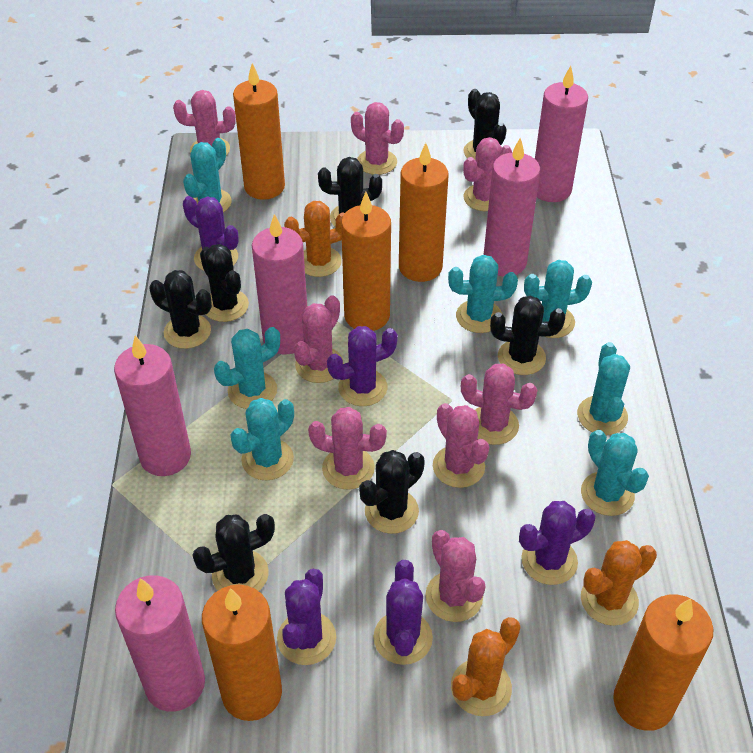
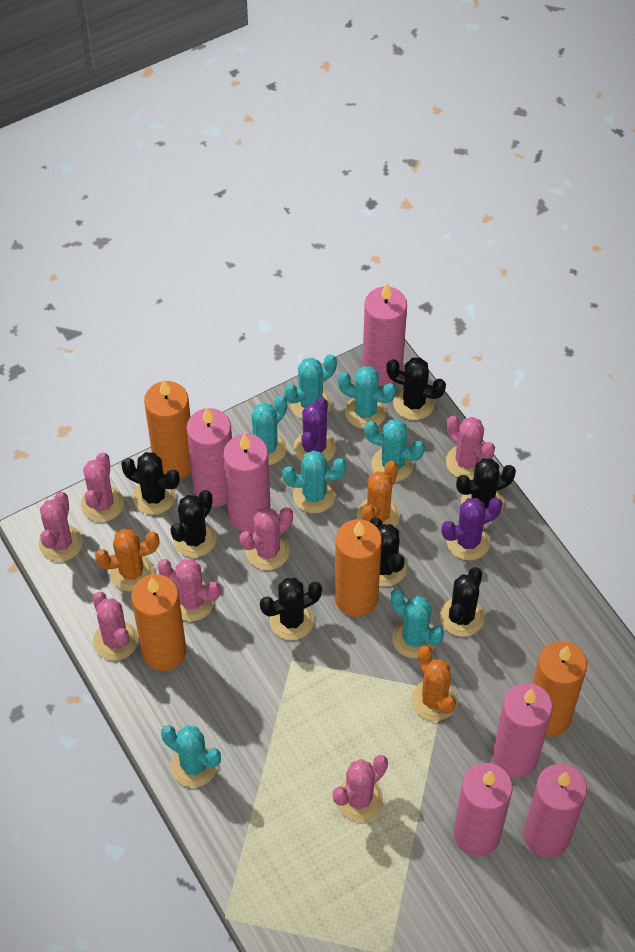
orange candle: [202,584,282,721] [233,63,285,200] [341,192,391,331] [399,143,449,282] [613,594,713,731] = 5 -> [131,574,187,671] [144,380,191,479] [335,519,382,617] [533,641,587,737] = 4
pink cactus: [173,90,236,156] [294,296,344,383] [308,407,387,490] [351,102,404,175] [426,530,486,622] [433,403,489,488] [461,364,537,445] [463,137,512,211] = 8 -> [39,492,83,562] [81,453,124,522] [93,592,138,661] [157,559,221,621] [240,507,293,570] [333,755,388,821] [446,416,495,480] = 7
pink candle: [114,336,191,476] [115,575,205,711] [252,214,307,355] [484,138,540,277] [535,66,588,202] = 5 -> [186,408,232,507] [223,433,271,532] [362,283,407,386] [454,763,513,856] [492,683,553,778] [523,764,587,857] = 6
purple cactus: [183,196,238,271] [277,569,336,665] [327,326,398,406] [373,560,433,665] [519,501,595,585] = 5 -> [294,397,336,462] [442,498,503,560] = 2

